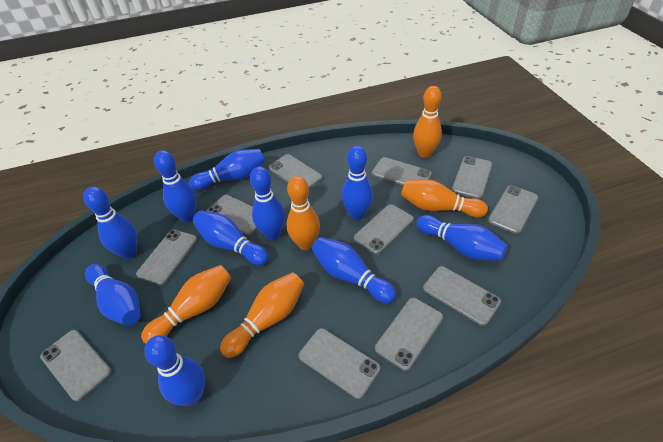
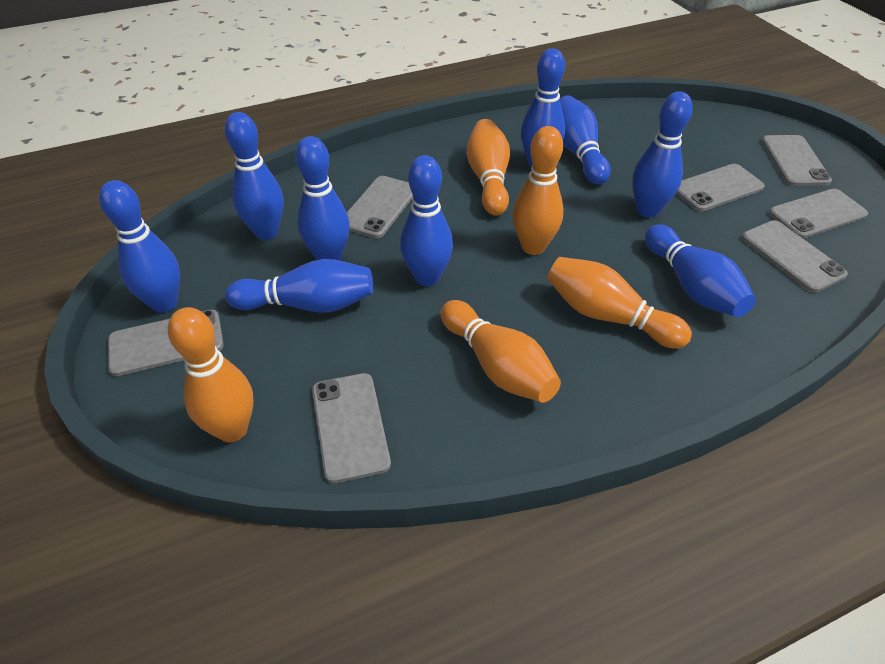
blue bowling pin: [83,187,137,259] [85,264,140,326] [144,335,205,406] [154,150,197,222] [189,149,265,190] [193,211,269,266] [250,167,285,240] [312,237,396,303] [342,146,373,220] [416,215,508,261] = 10 -> [99,180,180,313] [225,112,284,240] [225,259,373,313] [295,136,350,261] [400,155,453,286] [521,48,565,167] [559,95,611,185] [632,91,693,217] [645,225,756,317] = 9
grey phone: [40,330,112,402] [136,230,197,285] [207,195,257,235] [269,154,322,189] [299,328,381,399] [354,204,414,254] [372,157,432,186] [375,298,443,371] [423,266,501,326] [452,156,492,199] [488,185,538,234] = 11 -> [108,310,224,376] [312,373,391,483] [347,176,413,238] [676,164,765,211] [742,220,848,292] [762,135,832,186] [769,189,868,238] = 7

